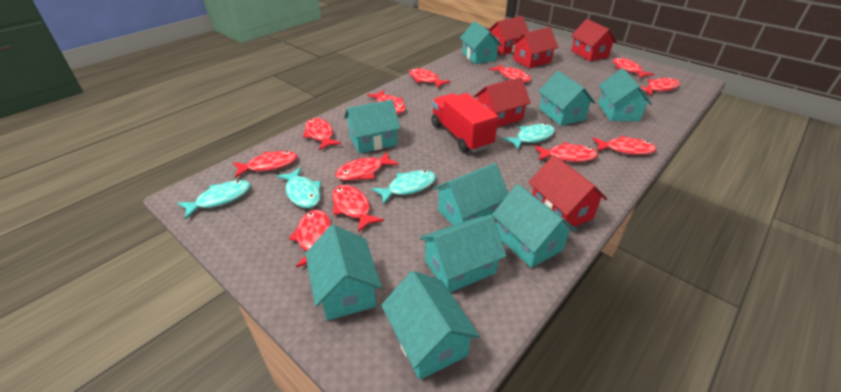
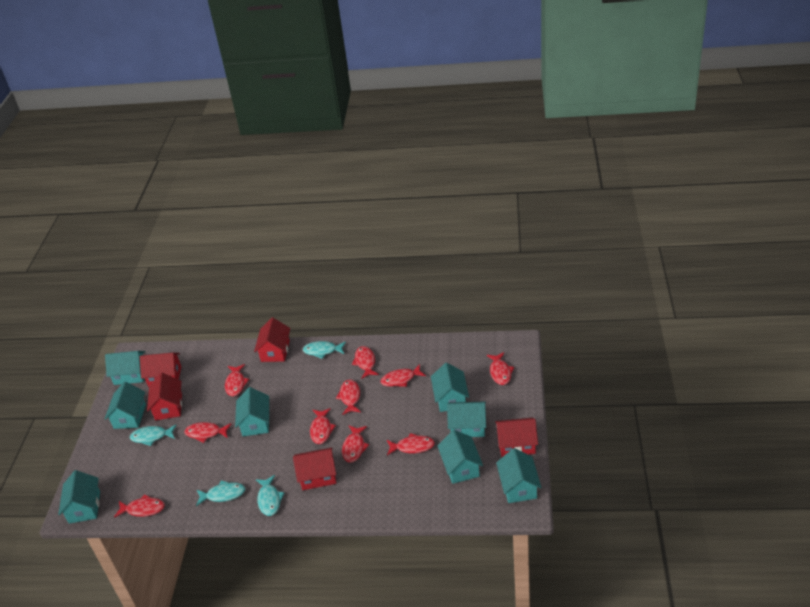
red fish: [233,151,298,178] [289,210,331,268] [303,118,342,150] [332,185,384,232] [335,152,399,181] [367,90,406,114] [409,68,451,88] [489,64,531,82] [535,142,598,162] [593,136,656,155] [613,58,654,78] [640,77,680,95] = 12 -> [114,494,165,518] [184,422,231,443] [225,364,249,397] [310,408,336,444] [336,380,361,415] [342,426,369,463] [352,346,379,379] [380,364,426,387] [387,433,435,455] [487,352,514,385] = 10
red truck: [431,93,498,153] = 1 -> none = 0
turquoise house: [305,225,382,321] [344,99,401,154] [381,271,480,380] [420,215,507,292] [433,163,509,225] [460,21,502,64] [492,184,577,268] [538,71,595,126] [598,68,652,121] = 9 -> [58,470,100,524] [105,351,145,385] [105,382,146,429] [235,387,269,436] [431,363,469,412] [438,430,483,484] [447,402,486,437] [496,448,541,503] = 8

